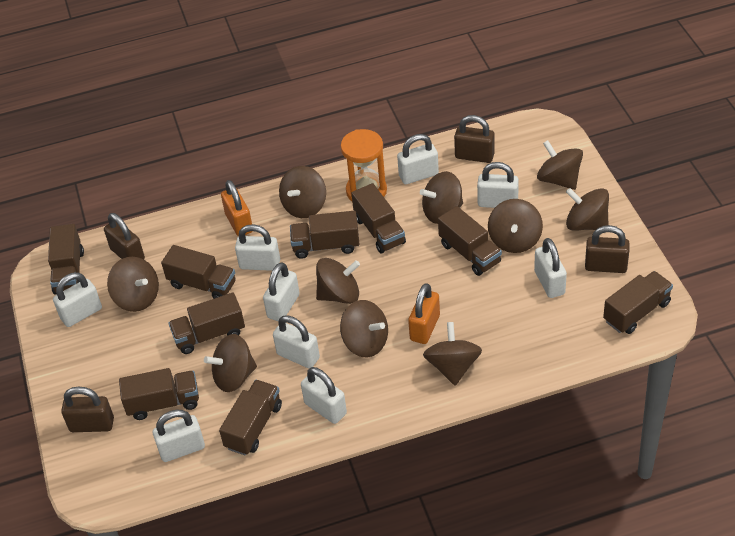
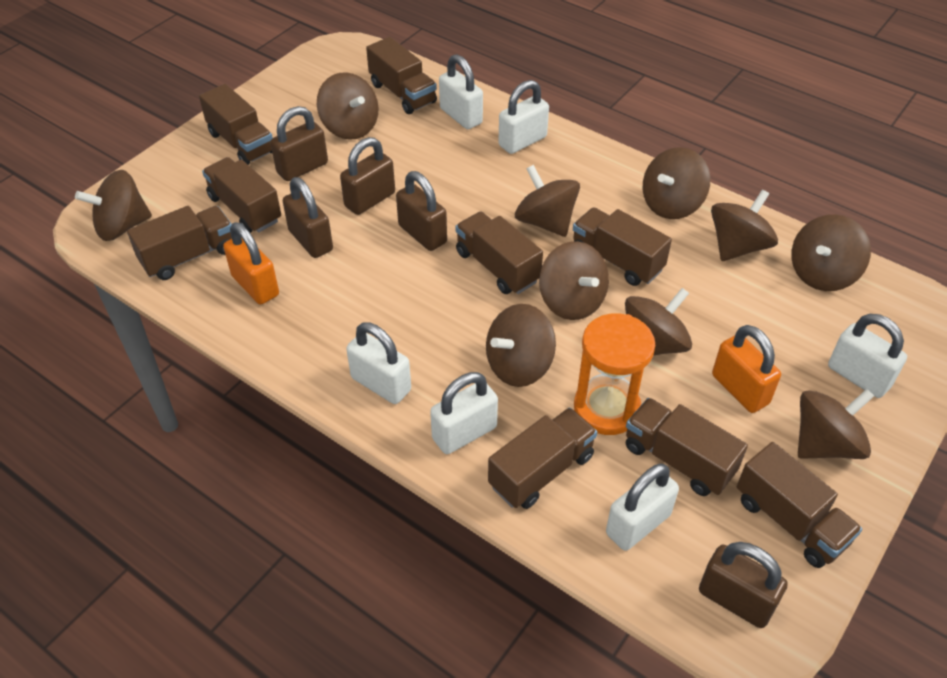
brown padlock: [61,387,114,432] [104,213,145,259] [454,115,495,163] [585,225,630,273] = 4 -> [270,106,328,181] [283,177,333,258] [340,137,395,215] [396,171,447,251] [699,542,788,628] = 5
white padlock: [53,273,102,327] [153,410,205,462] [235,224,280,271] [263,262,300,322] [273,315,320,369] [301,367,347,424] [397,134,439,184] [477,162,519,208] [534,238,567,298] = 9 -> [346,322,411,404] [430,372,498,454] [439,54,483,129] [498,80,549,154] [606,464,679,551] [828,314,907,398] = 6

